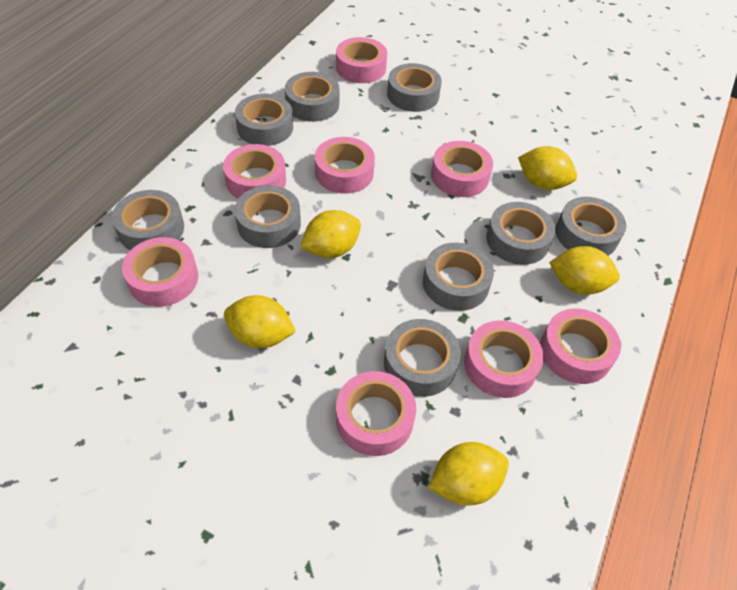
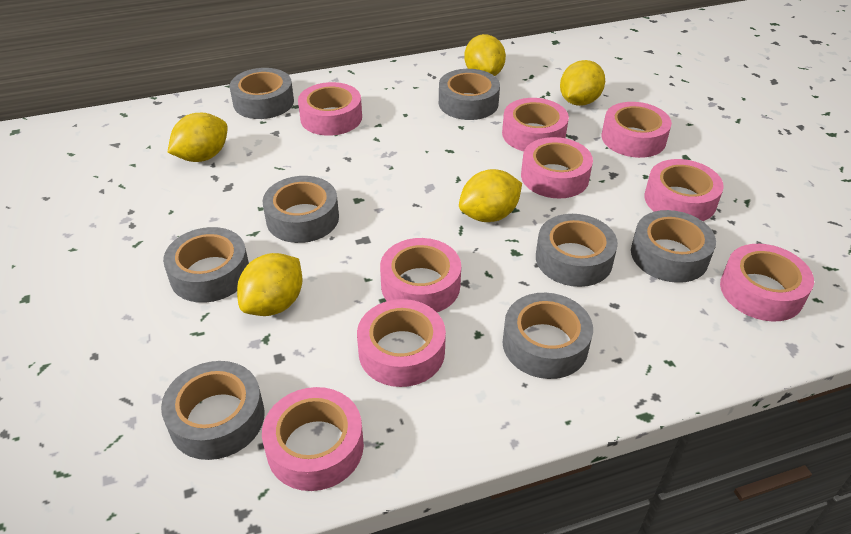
grey tape: [112,190,184,250] [234,185,301,248] [235,94,293,146] [285,72,340,122] [384,319,461,397] [387,63,442,112] [423,243,494,311] [486,202,555,265] [556,197,626,256] = 9 -> [161,361,265,460] [163,227,249,303] [230,68,294,119] [263,176,339,243] [439,69,500,120] [503,293,593,379] [536,214,618,287] [631,210,716,283] = 8
pink tape: [122,237,198,307] [223,144,286,199] [315,137,375,194] [336,37,387,83] [336,371,416,456] [431,141,493,197] [464,320,544,398] [540,309,621,384] = 8 -> [262,387,364,491] [298,82,362,136] [357,299,446,387] [380,238,461,312] [502,98,569,151] [521,137,593,199] [602,102,672,158] [645,159,724,221] [720,244,814,322] = 9

